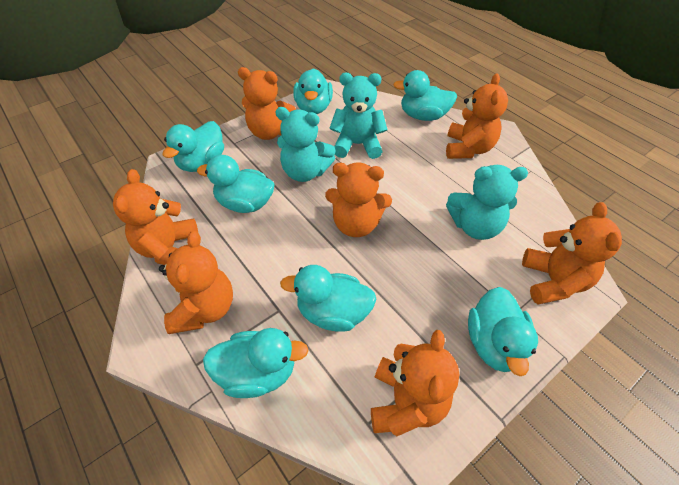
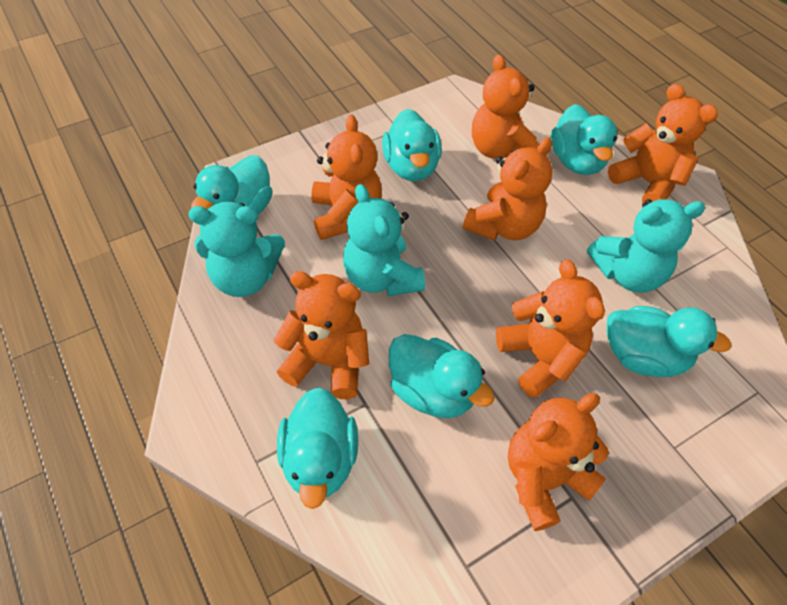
turquoise duck: [163,121,224,172] [197,155,275,213] [203,328,309,398] [280,265,377,332] [293,68,333,114] [393,70,457,121] [468,287,538,376] = 7 -> [191,155,273,214] [277,387,358,509] [382,109,442,181] [389,334,495,418] [551,104,617,175] [607,306,732,377] = 6

